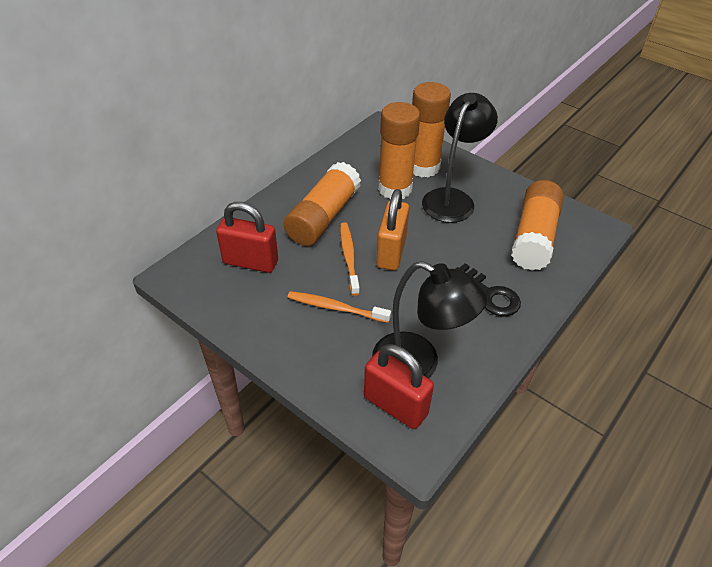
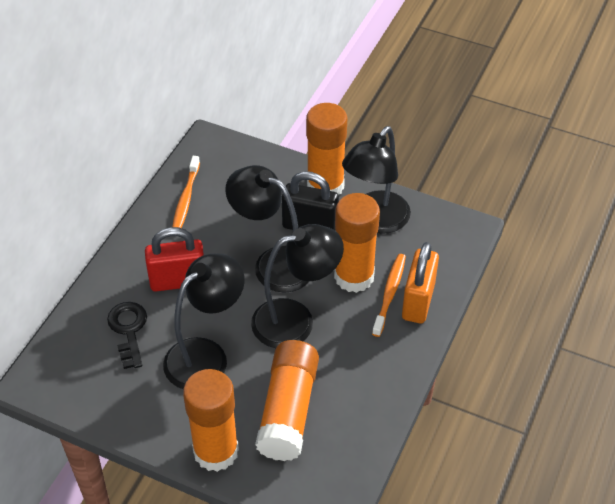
black lamp: [372,261,487,378] [422,93,498,223] = 2 -> [163,253,245,389] [225,165,310,293] [251,224,344,348] [342,126,411,234] = 4
black padlock: none = 0 -> [282,171,339,231] = 1
red padlock: [216,202,278,273] [364,344,434,429] = 2 -> [145,227,204,291] = 1

